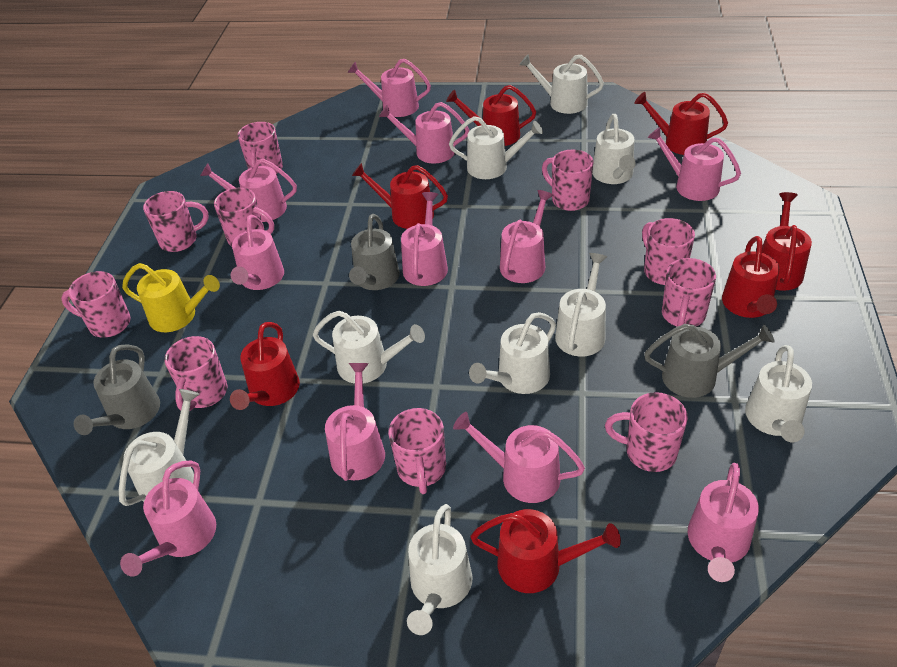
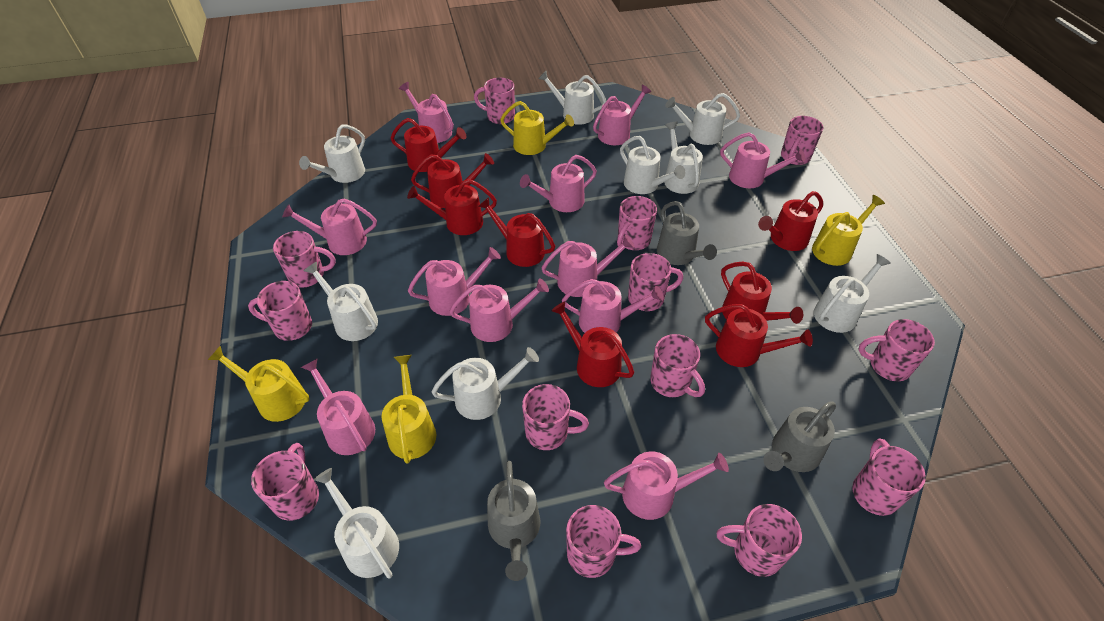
pink mug: [61,271,131,338] [143,191,209,252] [164,336,227,411] [214,187,274,246] [237,122,283,174] [388,408,446,494] [542,150,594,211] [605,392,688,472] [642,218,695,285] [662,258,716,327] = 10 -> [248,281,312,341] [251,443,319,521] [273,231,336,288] [474,78,515,124] [522,384,589,450] [566,505,641,578] [617,196,657,250] [628,253,683,311] [650,334,705,397] [717,504,802,577] [781,116,823,165] [852,439,926,516] [859,319,935,381] = 13
red watering can: [230,322,300,410] [352,163,448,229] [446,85,536,146] [470,509,621,593] [634,92,728,155] [722,236,779,318] [762,192,812,291] = 7 -> [390,118,466,172] [407,179,497,235] [411,153,494,208] [478,197,555,267] [551,301,634,387] [705,304,813,367] [721,262,803,324] [758,191,823,251] = 8
yellow watering can: [122,263,220,332] = 1 -> [208,346,310,422] [381,355,436,464] [500,101,574,155] [812,195,885,266] = 4

